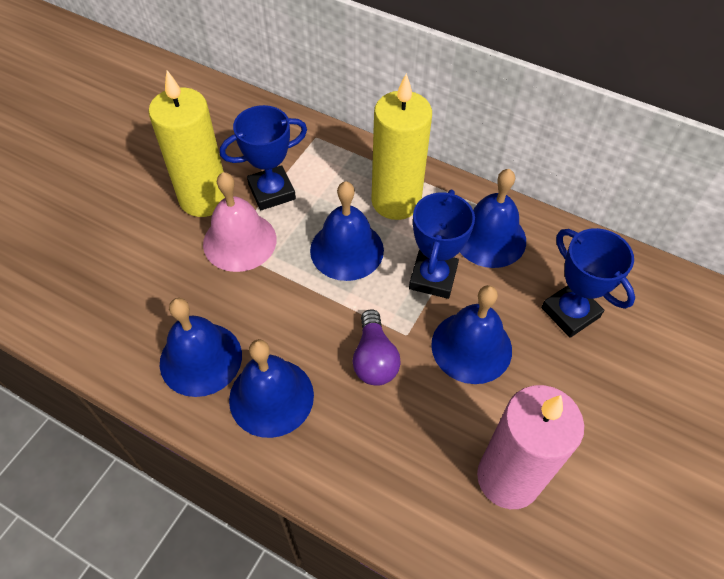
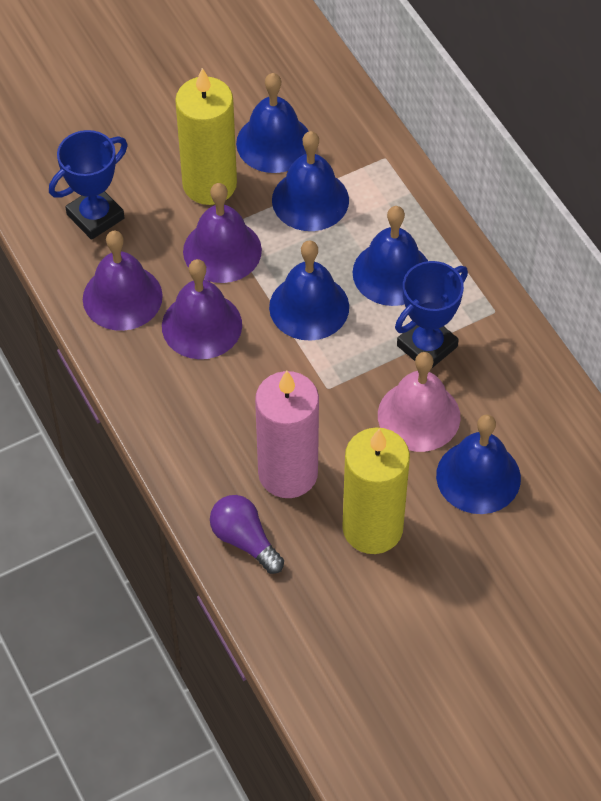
blue trophy: [220,105,307,210] [409,190,475,299] [541,228,635,338] = 3 -> [49,130,128,240] [395,261,468,369] = 2
purple bell: none = 0 -> [83,231,163,331] [162,259,242,359] [183,183,262,283] = 3

